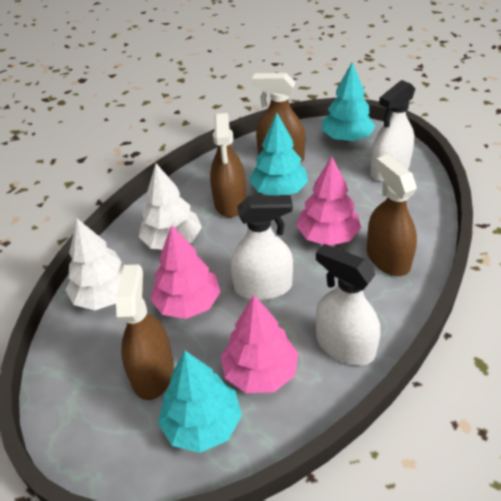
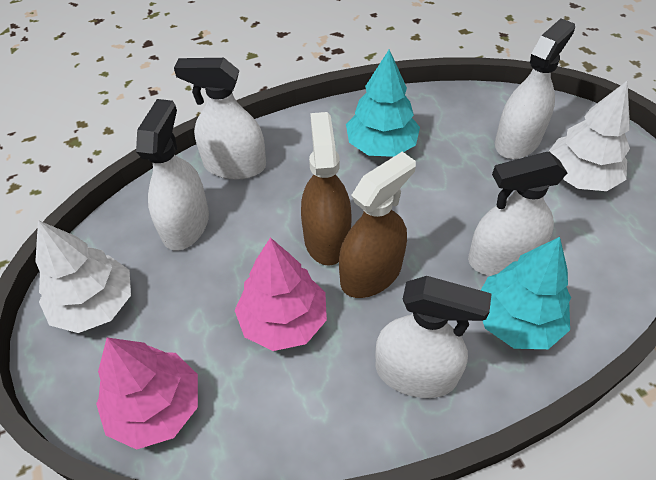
brown spray bottle: [116,264,174,400] [210,113,247,217] [252,73,305,163] [367,155,417,276] = 4 -> [301,112,352,266] [339,152,416,298] = 2
pink tree: [150,225,221,319] [221,295,298,393] [296,156,361,246] = 3 -> [96,338,198,450] [235,238,327,351] = 2
turquoise tree: [158,351,242,453] [249,113,308,195] [322,62,375,142] = 3 -> [346,50,420,157] [481,237,571,349] = 2
white spray bottle: [230,195,293,300] [316,244,380,365] [370,80,416,182] = 3 -> [136,99,209,251] [174,58,266,179] [376,276,492,398] [468,152,567,276] [495,18,575,159] = 5

